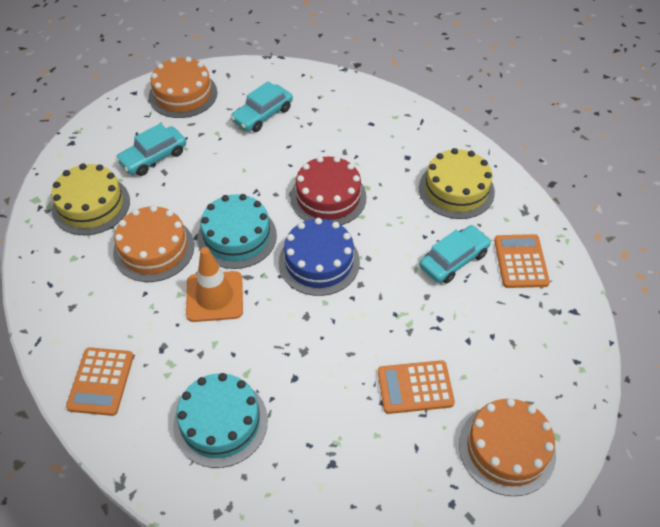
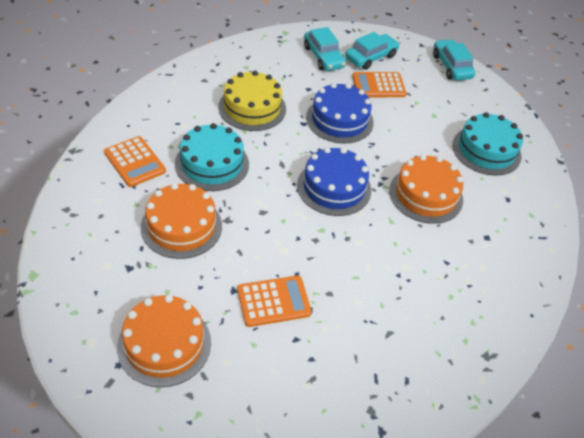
blue cake: [279,218,360,296] = 1 -> [297,147,371,216] [306,83,374,143] = 2
orange traffic cone: [186,247,243,322] = 1 -> none = 0
red cake: [290,156,367,225] = 1 -> none = 0
yellow cake: [51,163,130,235] [419,148,495,219] = 2 -> [218,71,286,131] = 1

